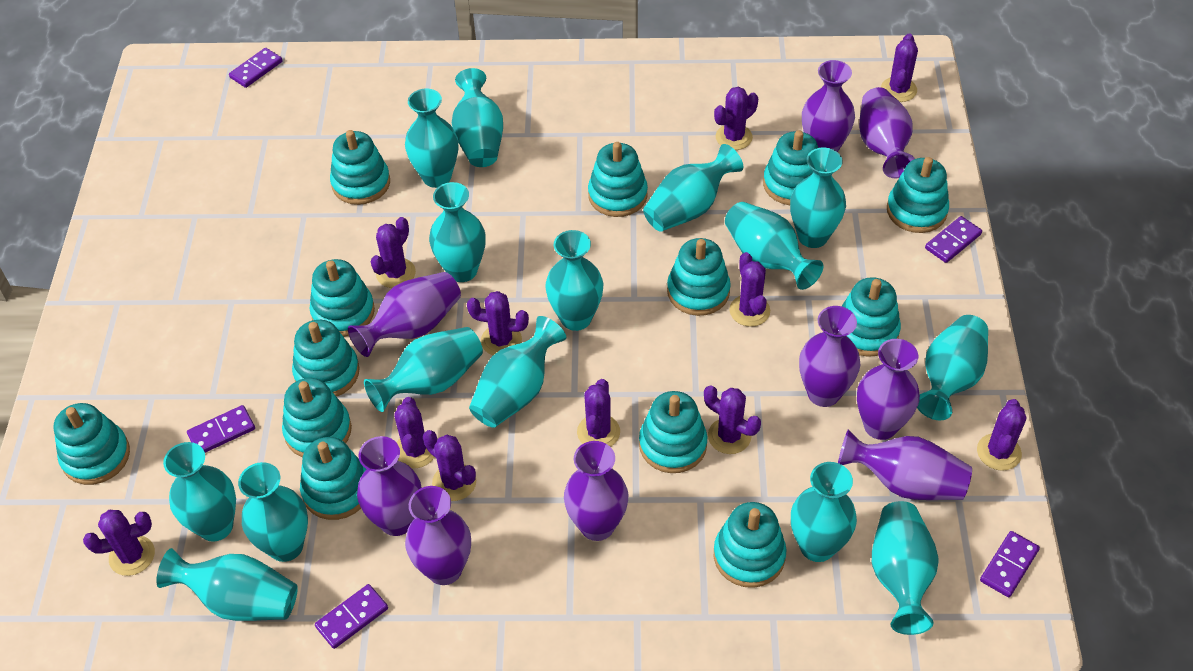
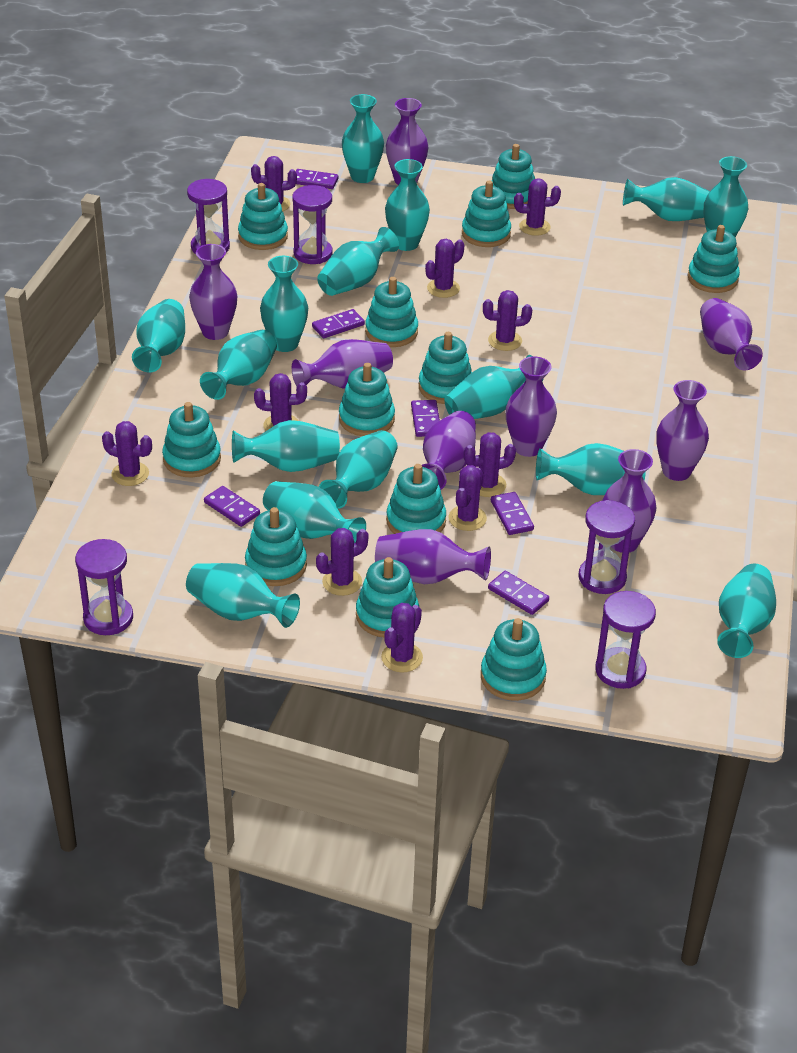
purple cactus: [83,510,155,576] [371,217,416,288] [394,397,434,468] [423,430,476,501] [467,291,529,355] [577,379,620,447] [704,385,761,454] [714,87,758,150] [730,252,770,327] [881,33,918,102] [977,399,1026,471] = 11 -> [102,421,152,486] [251,156,297,212] [254,373,307,431] [316,528,369,596] [381,603,423,672] [425,239,464,298] [449,465,487,531] [464,432,516,497] [483,290,532,351] [514,178,561,236] = 10
purple domino: [187,405,255,453] [229,48,283,88] [315,584,388,649] [925,216,982,263] [980,531,1040,597] = 5 -> [204,486,260,527] [296,169,338,189] [312,309,365,338] [411,400,440,437] [488,571,549,615] [491,492,534,535] = 6
purple hourglass: none = 0 -> [75,539,133,635] [187,179,230,254] [292,185,333,264] [579,500,635,594] [595,591,656,689] = 5
turquoise stacking toy: [53,403,130,485] [282,378,352,457] [292,320,360,397] [300,437,367,520] [310,259,375,337] [330,130,390,205] [588,142,648,217] [639,391,707,473] [667,238,731,316] [714,502,786,588] [763,130,818,205] [842,277,901,357] [887,157,949,233] = 13 -> [162,402,221,478] [238,183,288,250] [245,507,307,586] [339,363,395,436] [356,557,419,637] [365,277,418,347] [386,464,446,534] [419,332,472,404] [462,181,511,247] [481,618,547,701] [491,144,535,209] [688,225,740,293] = 12

